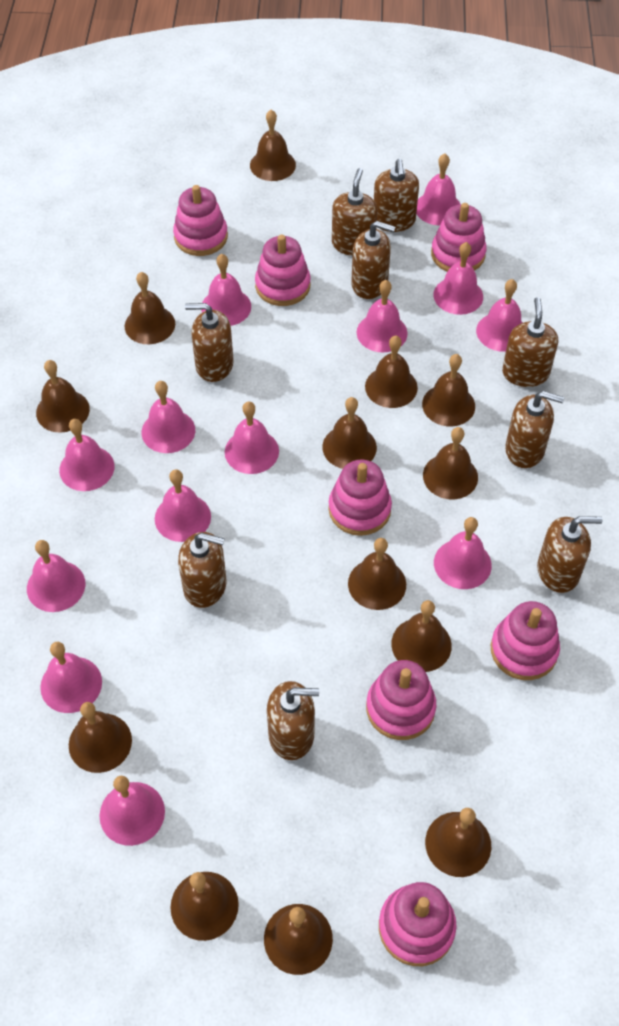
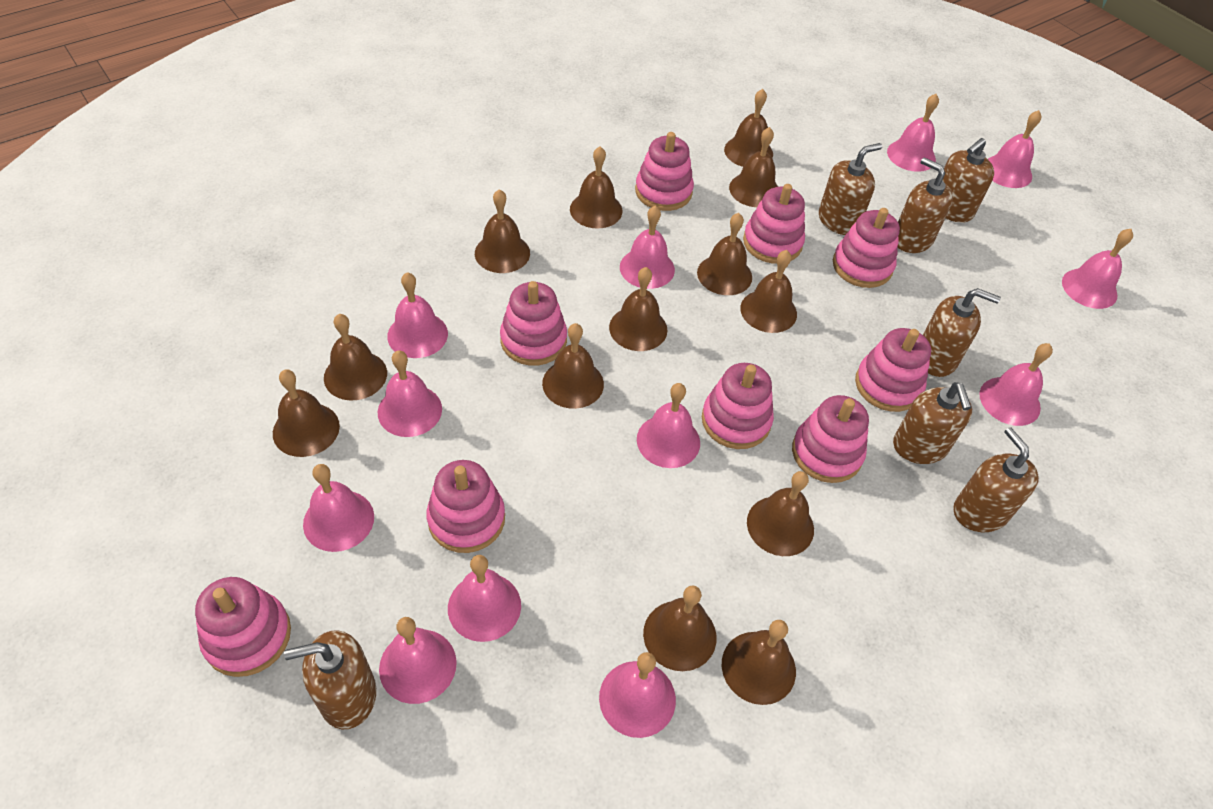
brown soap dispenser: [178,532,227,608] [185,303,234,382] [267,681,319,760] [332,168,378,256] [351,221,395,299] [374,159,419,232] [502,297,558,387] [505,391,564,468] [537,516,602,593] = 9 -> [284,630,376,729] [819,143,882,235] [893,382,972,464] [897,157,953,253] [923,288,1001,377] [942,138,994,223] [953,427,1039,532] = 7
pink bell: [27,540,85,612] [40,642,102,713] [59,419,114,491] [99,776,165,846] [142,381,195,453] [155,469,211,542] [201,254,251,326] [225,401,279,474] [357,280,408,352] [416,153,460,225] [433,242,483,315] [434,517,492,589] [476,279,523,352] = 13 -> [303,464,374,552] [378,350,442,437] [379,617,457,704] [387,272,448,358] [448,555,521,642] [599,652,676,738] [620,206,675,289] [637,383,700,468] [887,94,939,172] [979,343,1053,426] [988,110,1041,188] [1062,229,1133,309] = 12
pink stacking toy: [173,185,228,256] [255,235,311,306] [328,460,392,536] [366,660,436,740] [379,882,457,966] [431,203,487,271] [491,601,560,680] = 7 -> [195,577,291,677] [426,460,505,553] [500,281,567,366] [635,132,694,211] [702,363,774,449] [743,184,805,264] [792,395,869,483] [833,208,900,288] [855,328,931,412] = 9

